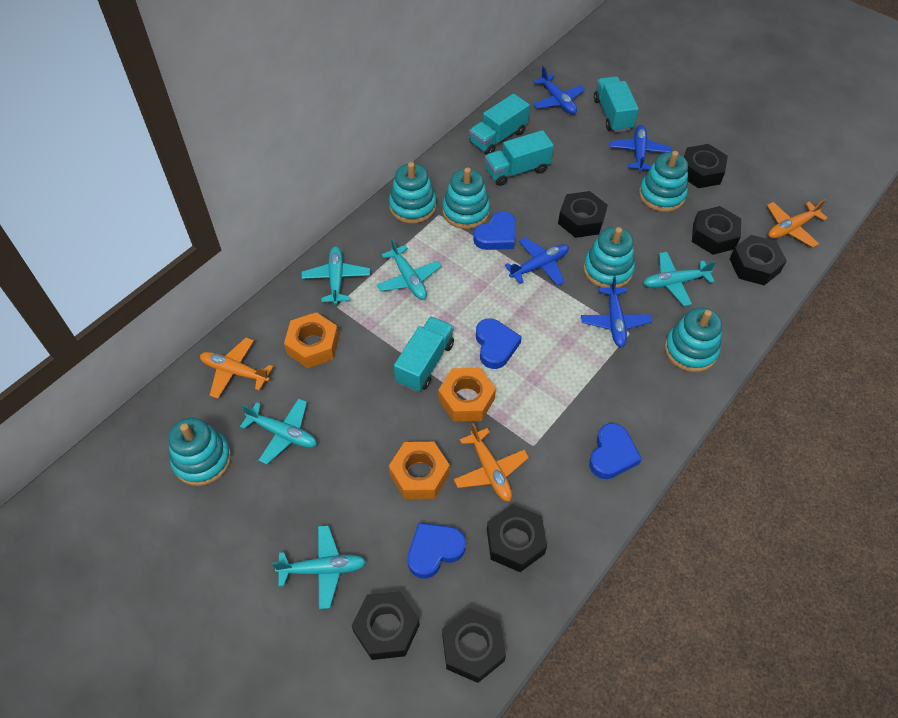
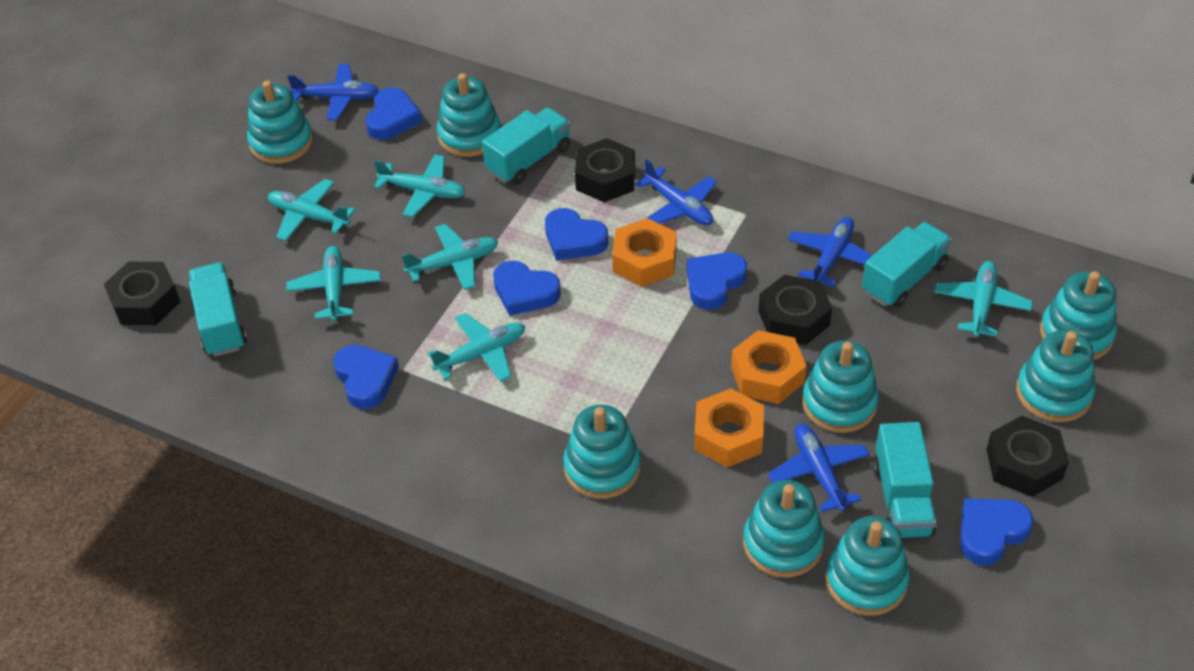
black nut: [351,591,420,660] [442,608,506,683] [487,504,547,572] [558,191,608,238] [684,144,728,188] [692,206,741,255] [730,235,787,285] = 7 -> [104,262,180,325] [575,138,635,202] [758,275,832,345] [986,416,1069,497] = 4
blue heart: [408,522,466,579] [473,211,516,250] [476,318,522,369] [589,423,642,479] = 4 -> [333,345,399,409] [365,88,422,140] [493,261,561,316] [545,208,608,260] [687,252,747,310] [960,498,1033,565] = 6
orange plane: [200,338,273,399] [454,423,529,502] [767,199,828,247] = 3 -> none = 0
turquoise plane: [240,398,317,464] [272,525,366,609] [301,246,370,305] [377,238,442,300] [643,252,716,306] = 5 -> [268,179,355,241] [286,246,381,321] [374,154,466,217] [402,224,498,290] [428,313,525,382] [934,261,1033,338] = 6
turquoise stacking toy: [168,418,231,486] [389,162,436,224] [442,167,490,229] [583,227,635,288] [639,151,688,212] [664,307,722,372] = 6 -> [247,81,313,164] [437,73,500,157] [563,405,641,499] [743,480,825,578] [802,341,879,433] [825,516,910,616] [1016,330,1095,422] [1040,271,1117,360] = 8

